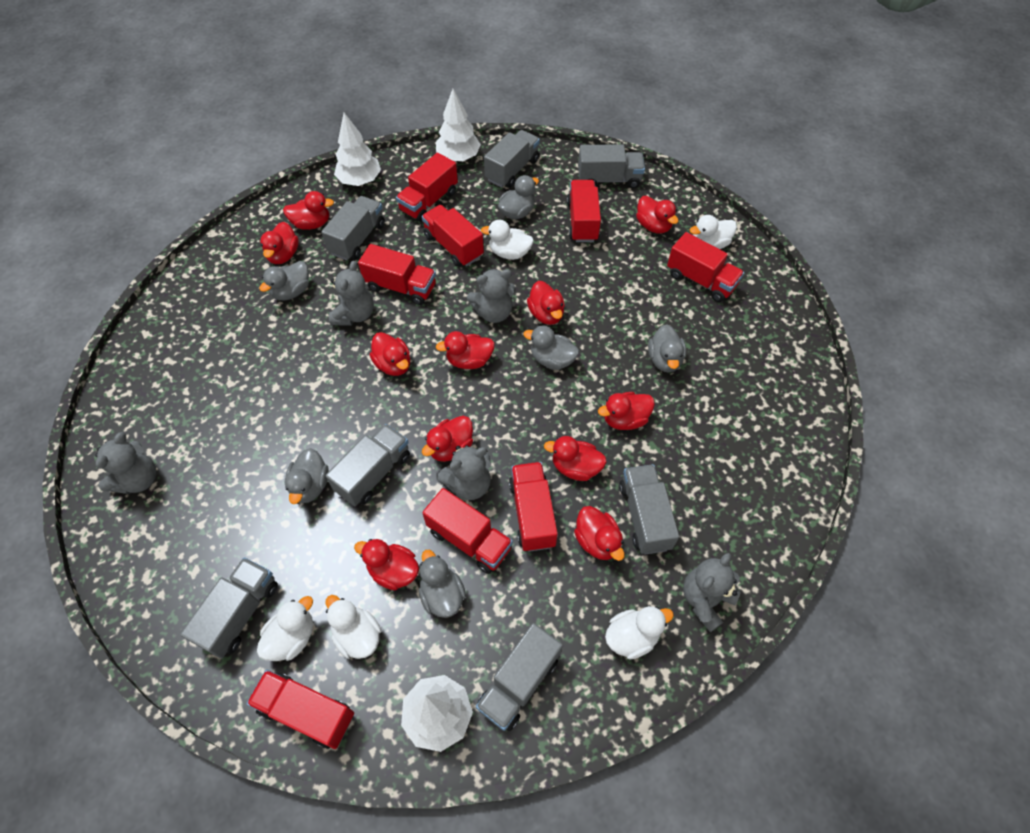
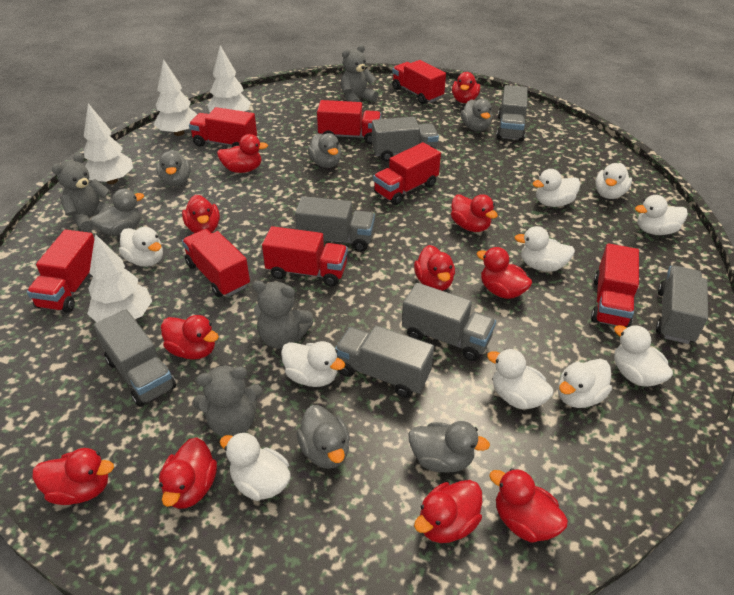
grey teddy bear: [95,432,156,494] [329,261,374,326] [437,445,491,500] [467,269,516,323] [683,553,741,632] = 5 -> [52,153,111,232] [193,365,262,437] [252,281,313,349] [341,44,378,102] = 4
white duck: [257,596,313,661] [326,595,381,659] [481,220,534,260] [605,606,674,660] [690,215,737,249] = 5 -> [119,227,163,267] [220,432,290,501] [281,341,345,387] [487,349,554,409] [514,226,575,272] [532,169,581,207] [558,359,612,408] [595,163,632,199] [614,325,673,387] [635,195,688,235] = 10
white tree: [334,113,381,186] [401,675,473,752] [436,89,481,161] = 3 -> [84,103,133,184] [87,234,152,322] [154,59,197,136] [208,45,251,112] = 4

